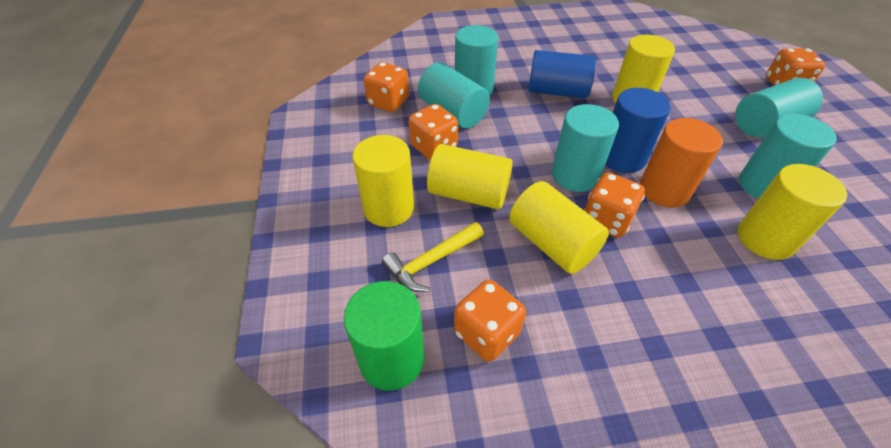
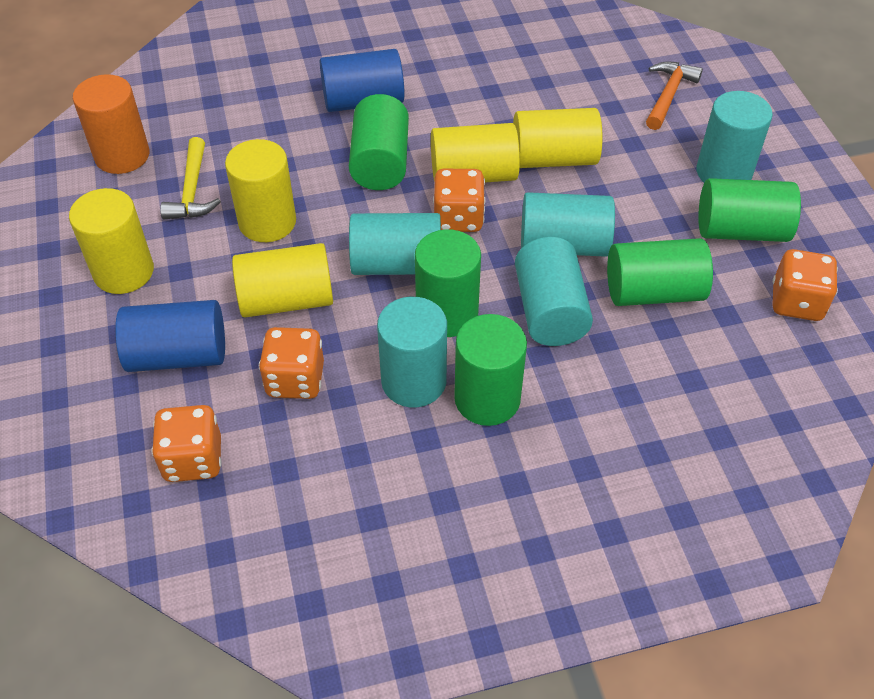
green cylinder: [343,281,424,391] = 1 -> [349,94,409,190] [415,229,481,337] [454,314,527,426] [607,238,713,306] [698,178,801,242] = 5
orange dice: [364,62,409,112] [408,104,458,160] [454,279,526,362] [584,172,645,238] [766,48,826,86] = 5 -> [151,405,222,482] [259,327,324,399] [433,169,485,232] [773,249,838,321] = 4
orange hammer: none = 0 -> [646,61,703,130] = 1

